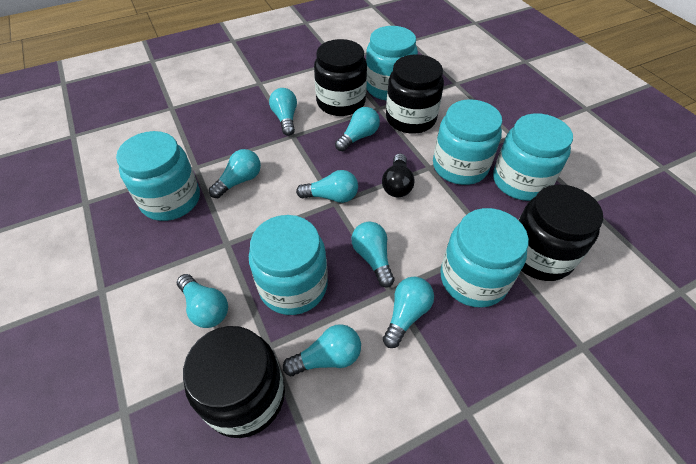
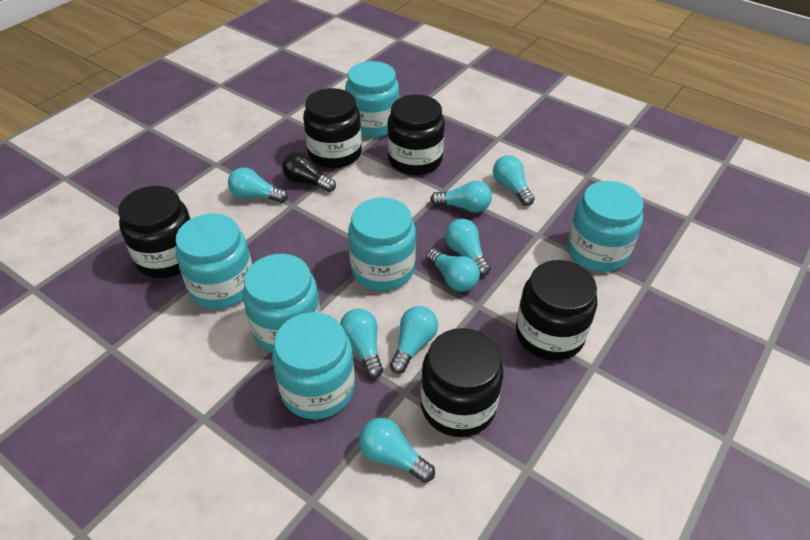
black jar: [183,326,285,438] [314,39,367,116] [386,54,444,134] [518,184,603,281] = 4 -> [118,186,190,278] [303,88,362,168] [387,95,445,175] [420,328,503,437] [516,260,597,361] = 5

